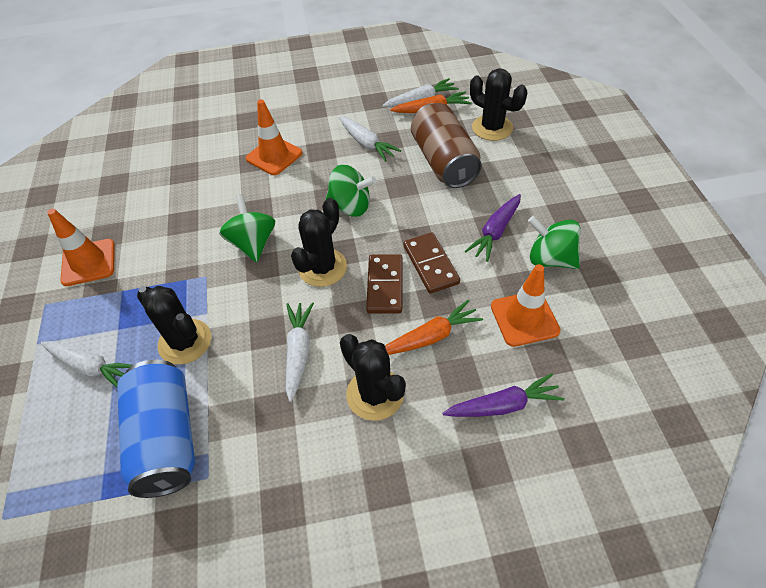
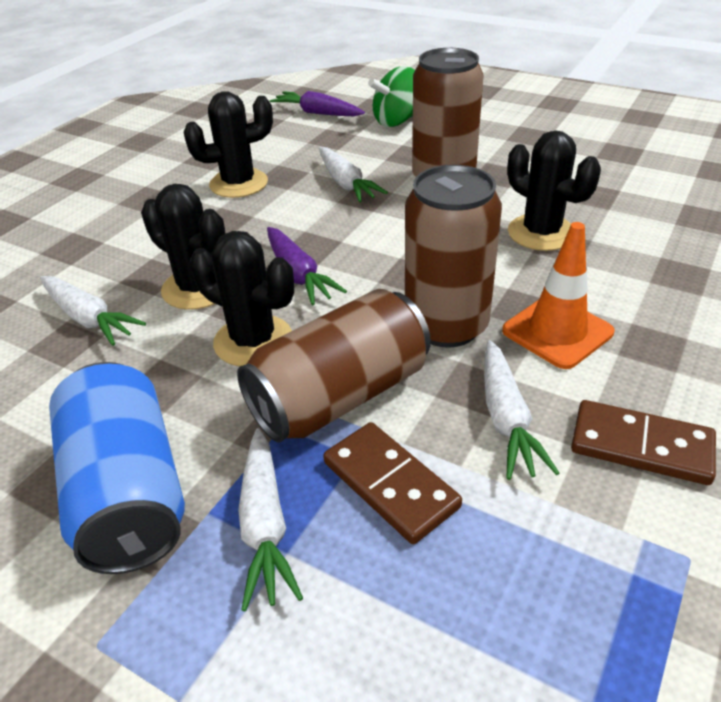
brown can: [411,103,482,188] = 1 -> [237,289,431,443] [405,165,502,348] [412,48,483,177] = 3
green spinning top: [219,194,275,262] [325,165,376,217] [528,216,581,269] = 3 -> [368,66,415,127] = 1
orange carrot: [385,300,483,355] [390,91,472,113] = 2 -> none = 0
orange traffic cone: [47,209,115,286] [246,99,303,175] [491,264,560,347] = 3 -> [502,222,614,369] = 1

